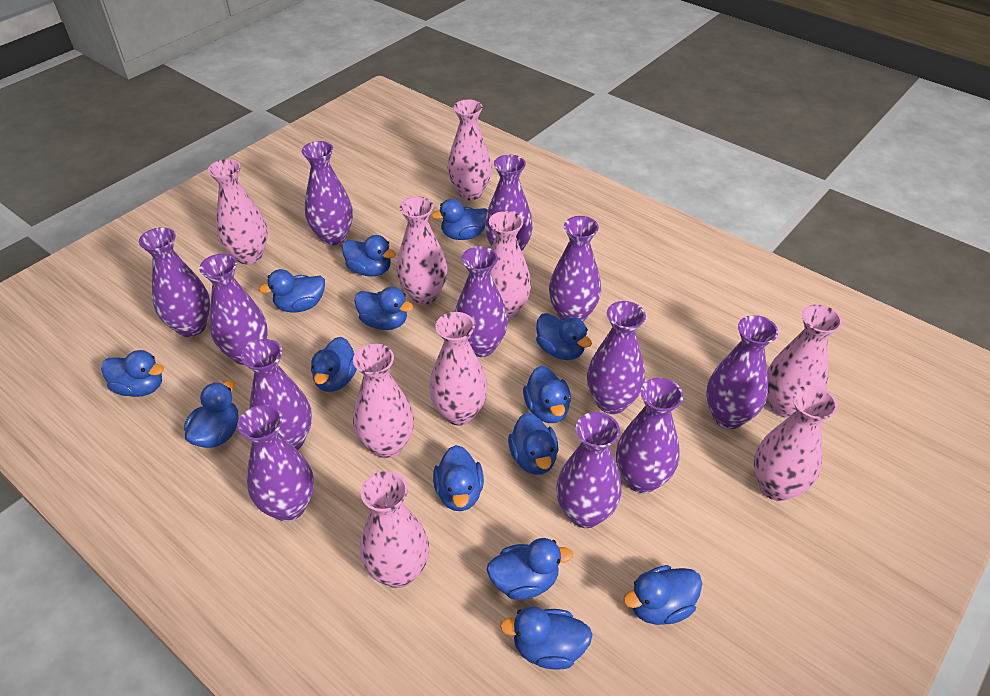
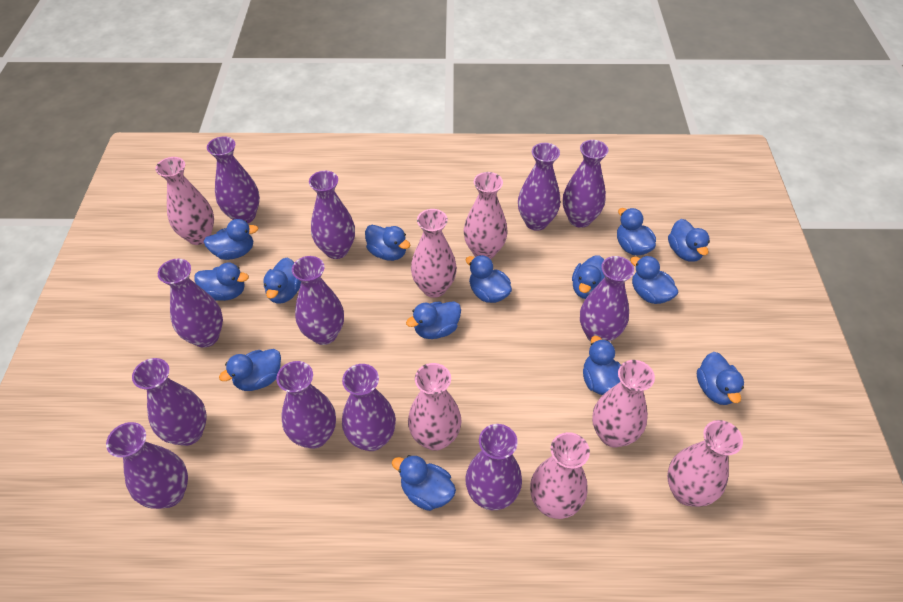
pink vase: [208,159,268,264] [353,344,414,458] [360,471,429,588] [396,196,448,304] [429,312,488,426] [447,99,492,200] [489,211,531,320] [754,385,837,501] [767,305,842,418] = 9 -> [156,157,214,245] [408,363,462,451] [411,209,457,298] [464,172,508,259] [530,432,590,519] [592,360,655,447] [667,420,743,507] = 7

